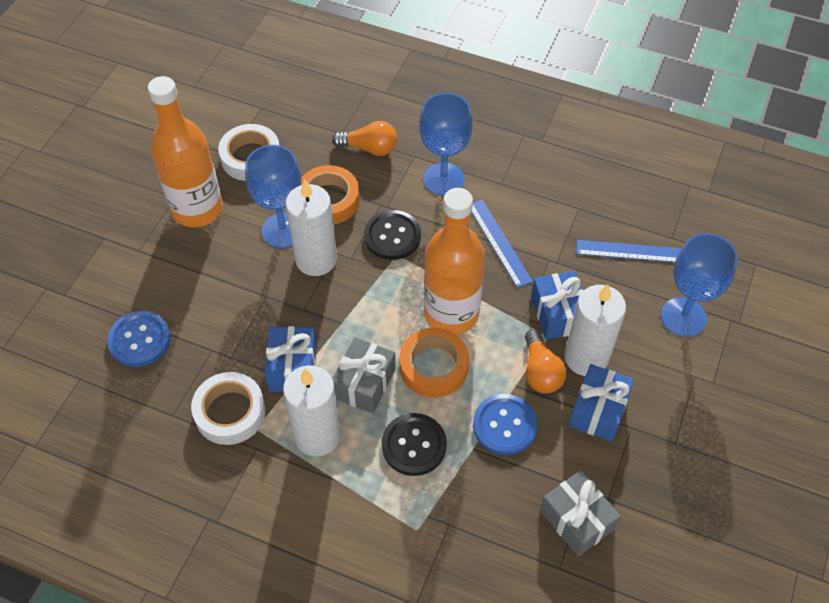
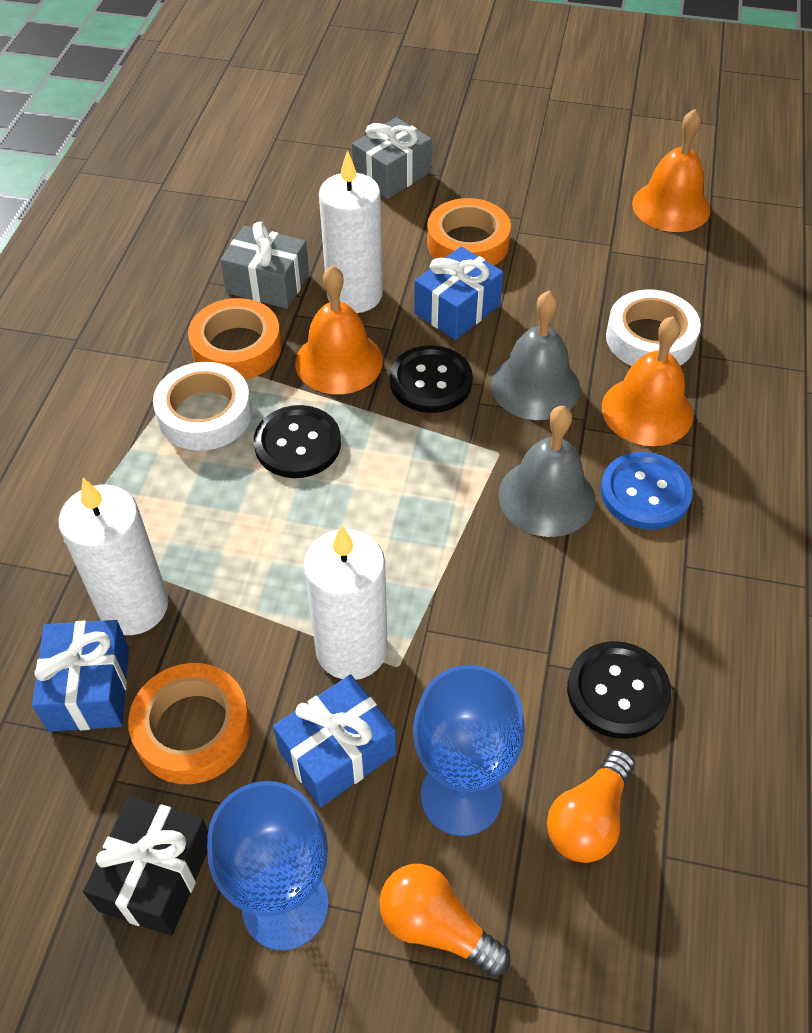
black button: [364,210,421,260] [382,413,447,476] = 2 -> [254,405,341,478] [390,345,473,413] [567,641,672,739] = 3
black gift: none = 0 -> [83,796,208,936] = 1
blue button: [107,311,171,367] [473,394,538,455] = 2 -> [601,452,693,530] = 1
blue goblet: [245,145,301,248] [419,93,473,196] [661,233,738,337] = 3 -> [207,781,329,950] [413,665,525,836] = 2
blue ruler: [471,200,533,288] [576,240,682,263] = 2 -> none = 0
grey bell: none = 0 -> [491,291,580,420] [498,406,595,537] = 2
orange bell: none = 0 -> [295,266,383,394] [602,316,693,446] [632,109,711,232] = 3
orange bottle: [148,76,223,228] [424,188,485,335] = 2 -> none = 0
orange tape: [301,165,360,224] [399,328,469,398] = 2 -> [128,663,251,784] [188,298,282,379] [427,198,511,266] = 3

